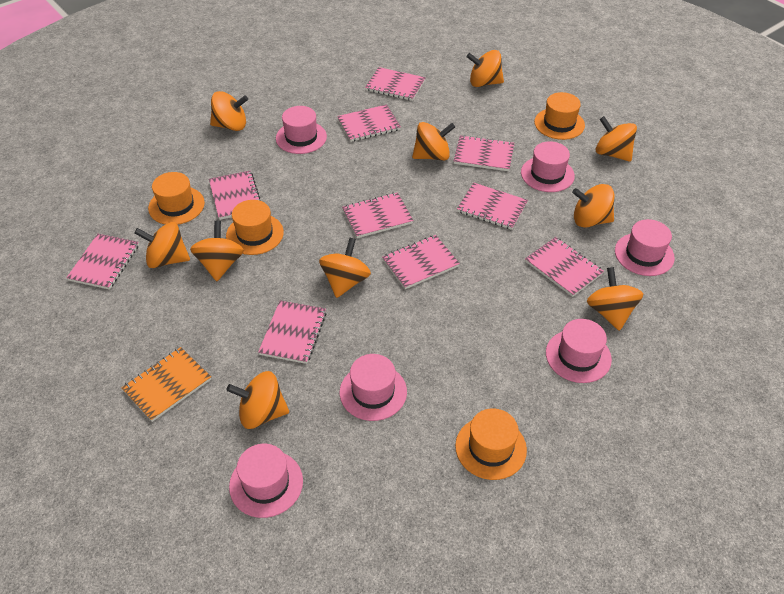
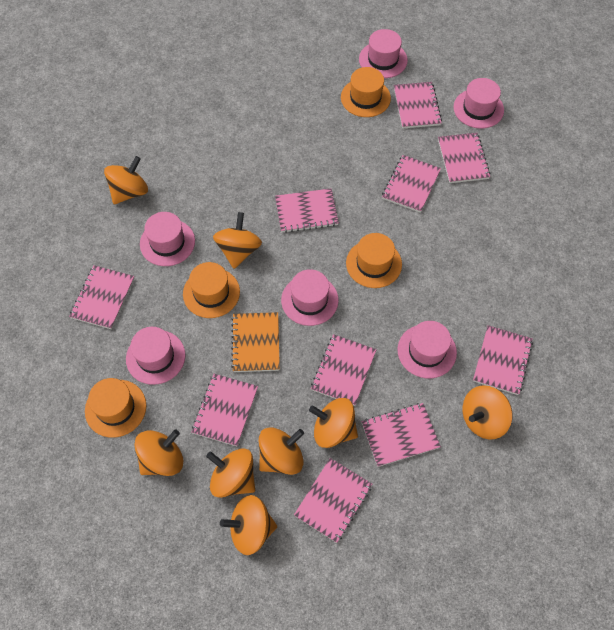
orange spinning top: [134,222,190,268] [190,221,244,281] [210,91,248,131] [226,371,289,429] [319,238,371,298] [412,122,455,161] [467,50,504,87] [572,184,615,228] [587,267,643,331] [596,116,637,162] = 10 -> [104,156,148,204] [134,429,183,476] [206,448,255,498] [213,212,262,269] [220,495,277,555] [259,427,304,475] [309,398,358,448] [463,385,512,440] = 8

